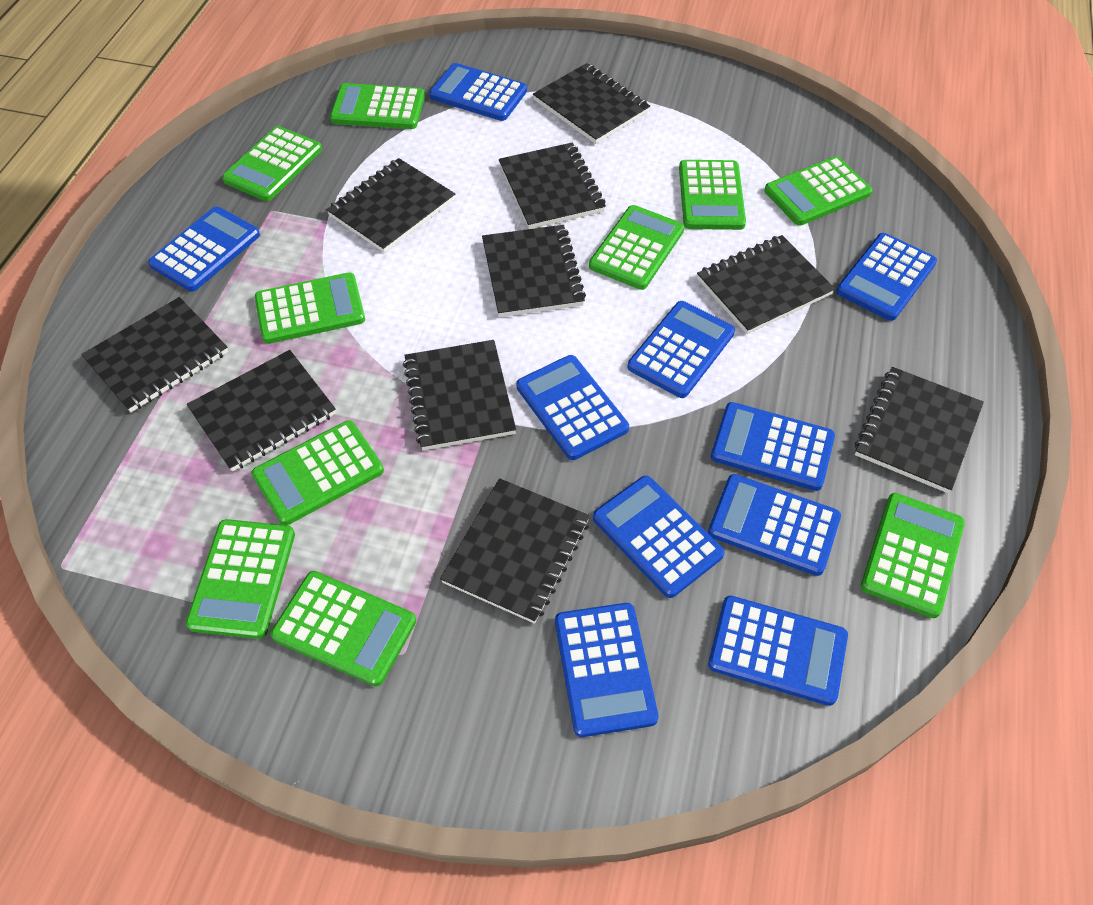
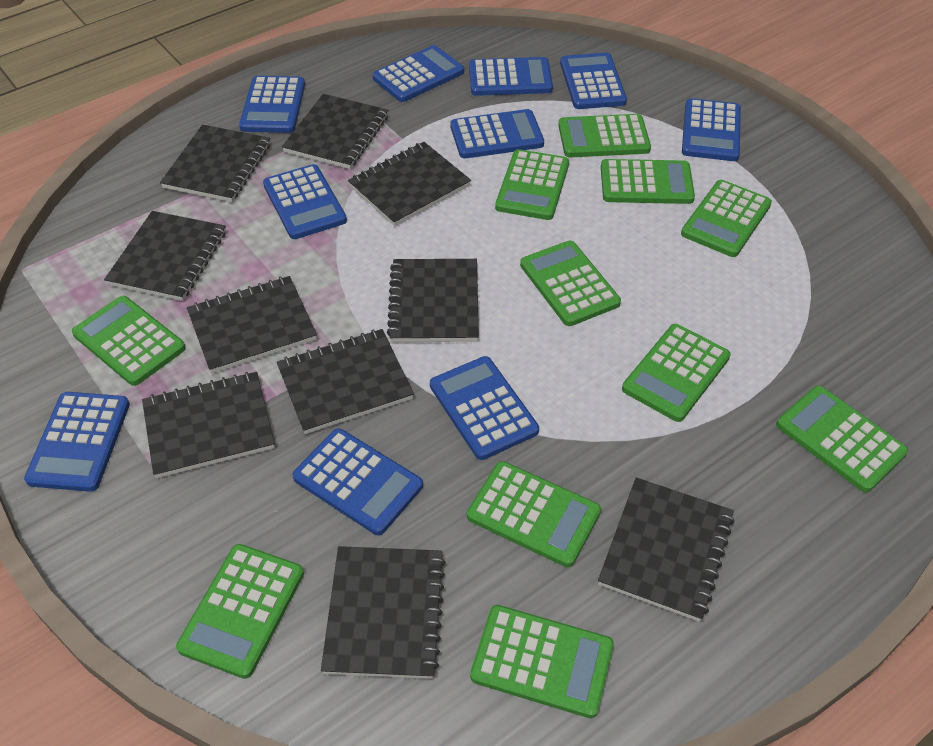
green calculator: [186,519,295,639] [222,126,322,201] [252,421,384,525] [255,272,365,344] [271,571,416,686] [330,83,425,129] [589,205,685,290] [679,160,746,230] [764,156,872,226] [861,493,965,618] = 10 -> [72,296,186,386] [176,544,304,679] [467,461,601,567] [470,605,614,718] [495,149,569,220] [520,241,621,326] [558,114,651,157] [601,159,695,204] [622,324,731,422] [681,180,772,257] [776,386,908,493] = 11

